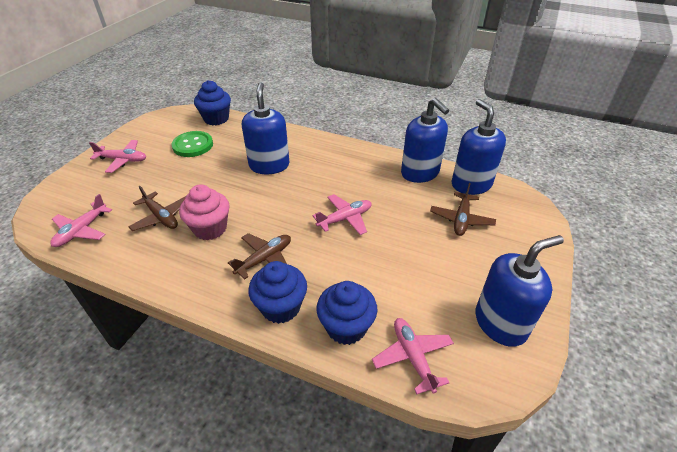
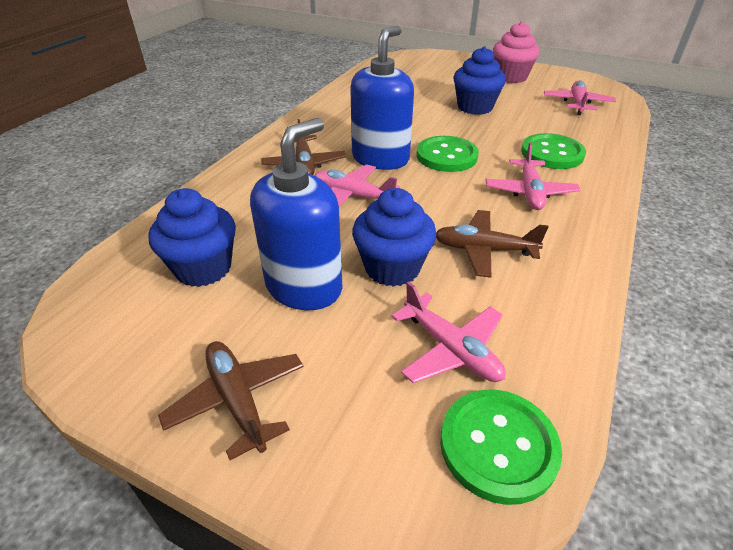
blue soap dispenser: [242,82,289,174] [401,98,449,183] [452,99,506,195] [475,235,564,347] = 4 -> [250,118,342,310] [350,26,414,170] = 2
green button: [172,131,213,157] = 1 -> [417,136,479,172] [440,389,562,505] [521,133,586,169] = 3

